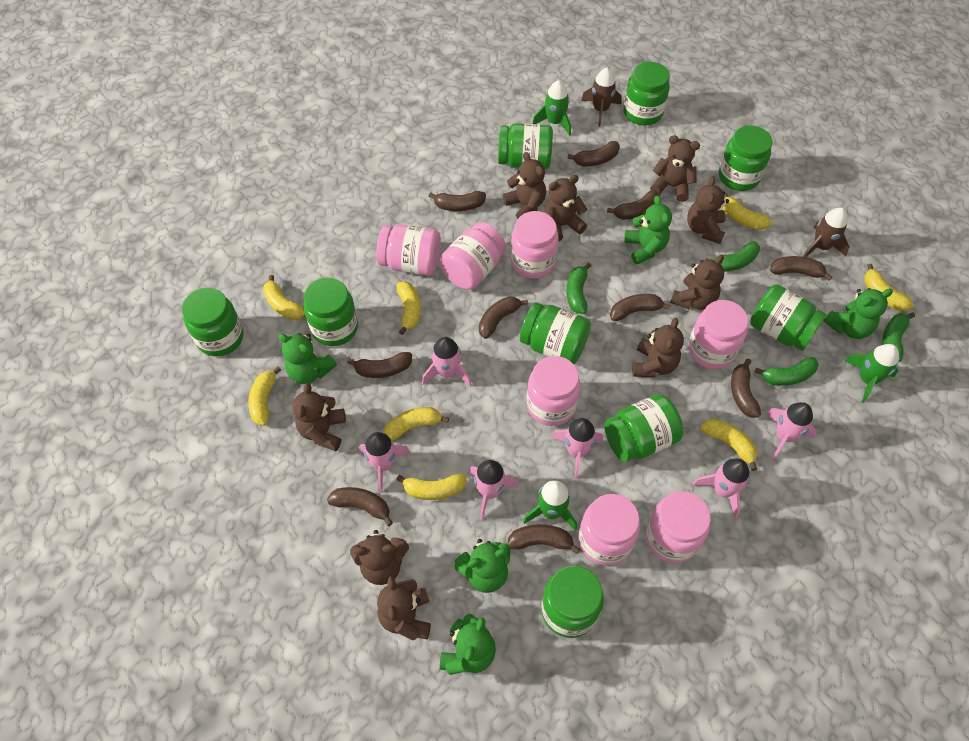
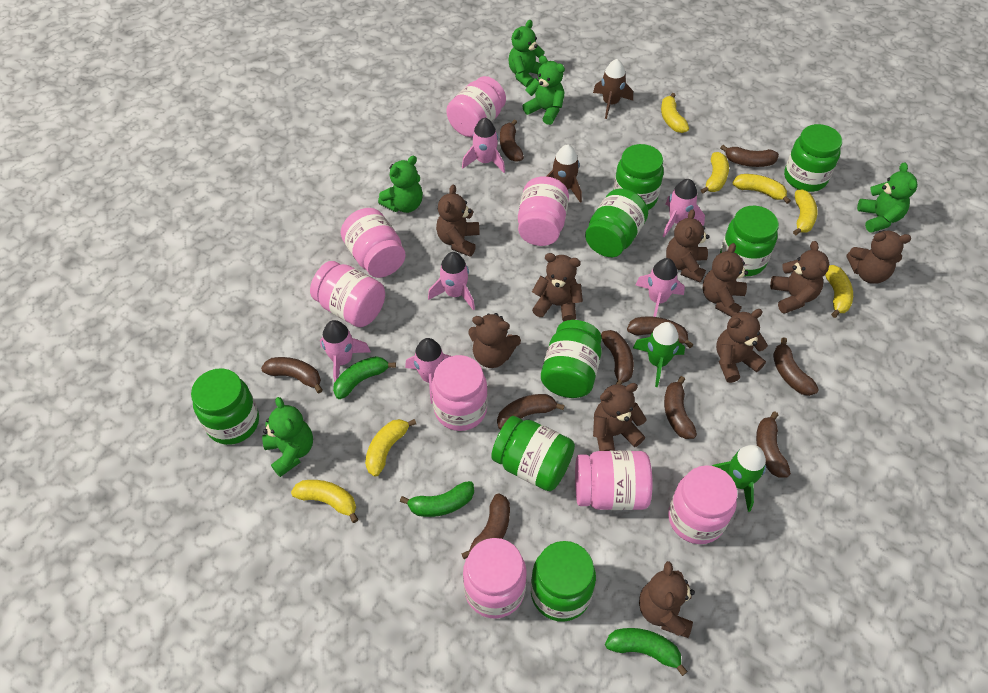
brown teddy bear: [292,383,346,451] [350,530,409,585] [377,576,431,641] [502,152,546,219] [545,175,587,242] [632,318,684,377] [650,135,700,202] [670,255,724,310] [687,176,729,244] = 9 -> [436,185,480,257] [468,313,521,368] [532,253,583,322] [593,383,647,451] [639,561,695,638] [666,209,710,282] [702,243,748,317] [716,309,768,383] [770,241,829,314] [847,230,911,284] = 10
green banana: [566,263,591,314] [706,241,760,271] [755,357,819,386] [882,312,915,362] = 4 -> [333,356,396,399] [400,481,474,517] [605,628,688,676] = 3
green jar: [182,287,244,356] [304,277,358,346] [498,123,553,169] [520,302,591,364] [541,566,604,638] [604,394,683,462] [623,62,670,126] [719,125,773,191] [750,284,826,351] = 9 -> [191,368,259,445] [491,416,575,491] [531,541,596,622] [541,320,602,398] [585,188,648,257] [614,144,664,210] [720,206,779,276] [784,124,842,192] = 8
green rocket: [523,480,577,531] [532,80,571,136] [845,344,899,403] = 3 -> [633,322,685,387] [712,445,766,512] = 2
pink jar: [376,224,441,276] [440,222,506,290] [510,211,559,279] [526,356,581,426] [578,494,640,565] [645,491,711,563] [688,300,748,369] = 7 -> [310,261,385,327] [341,208,406,278] [431,355,488,431] [446,76,506,137] [463,538,527,619] [518,176,569,246] [575,451,653,510] [668,465,737,544] = 8
yellow banana: [248,367,281,426] [263,275,305,320] [383,407,449,441] [396,474,467,500] [397,281,421,335] [701,419,758,471] [722,192,771,230] [864,264,914,311] = 8 -> [291,480,359,523] [365,419,416,477] [661,93,689,133] [701,152,729,193] [733,174,791,204] [793,190,817,235] [825,265,853,318] = 7

